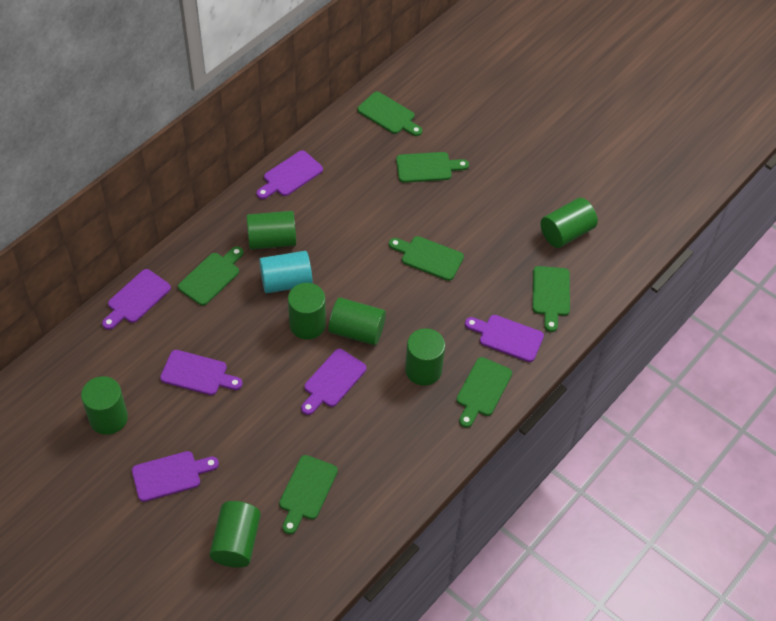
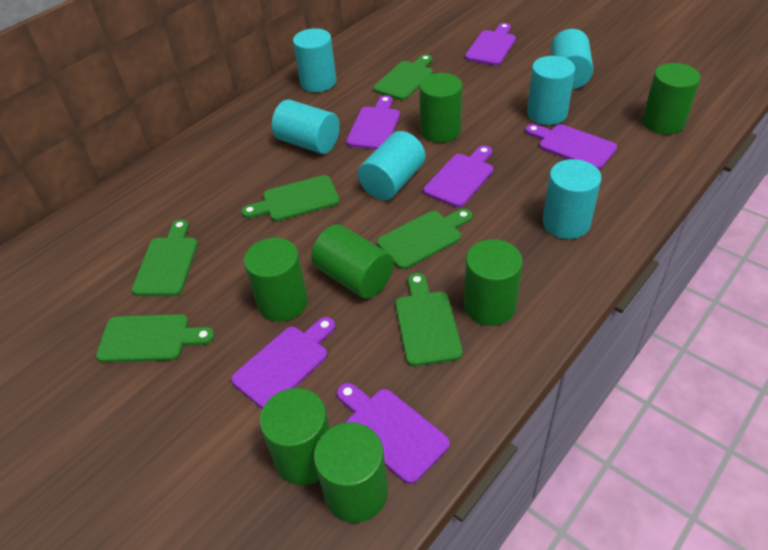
green cutting board: [178,246,244,306] [279,455,338,534] [357,92,422,136] [389,236,464,281] [396,152,469,183] [456,357,512,428] [533,266,570,332] = 7 -> [96,314,215,363] [132,219,198,296] [242,175,340,221] [373,54,433,100] [377,209,473,270] [395,273,463,366] = 6
turquoise cylinder: [259,251,313,293] = 1 -> [272,99,340,154] [293,28,336,92] [358,131,425,200] [527,56,575,125] [543,159,602,239] [551,29,593,89] = 6

